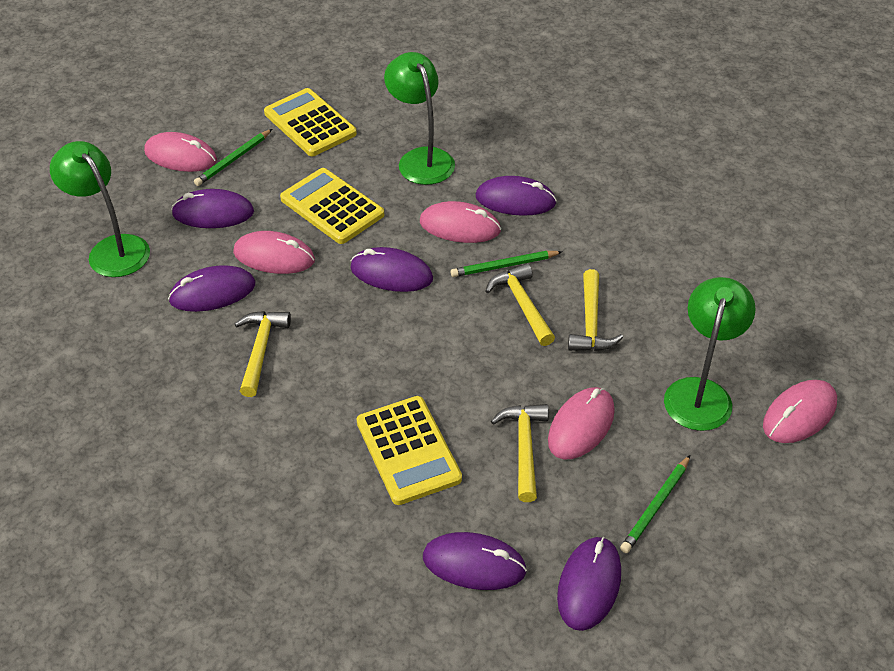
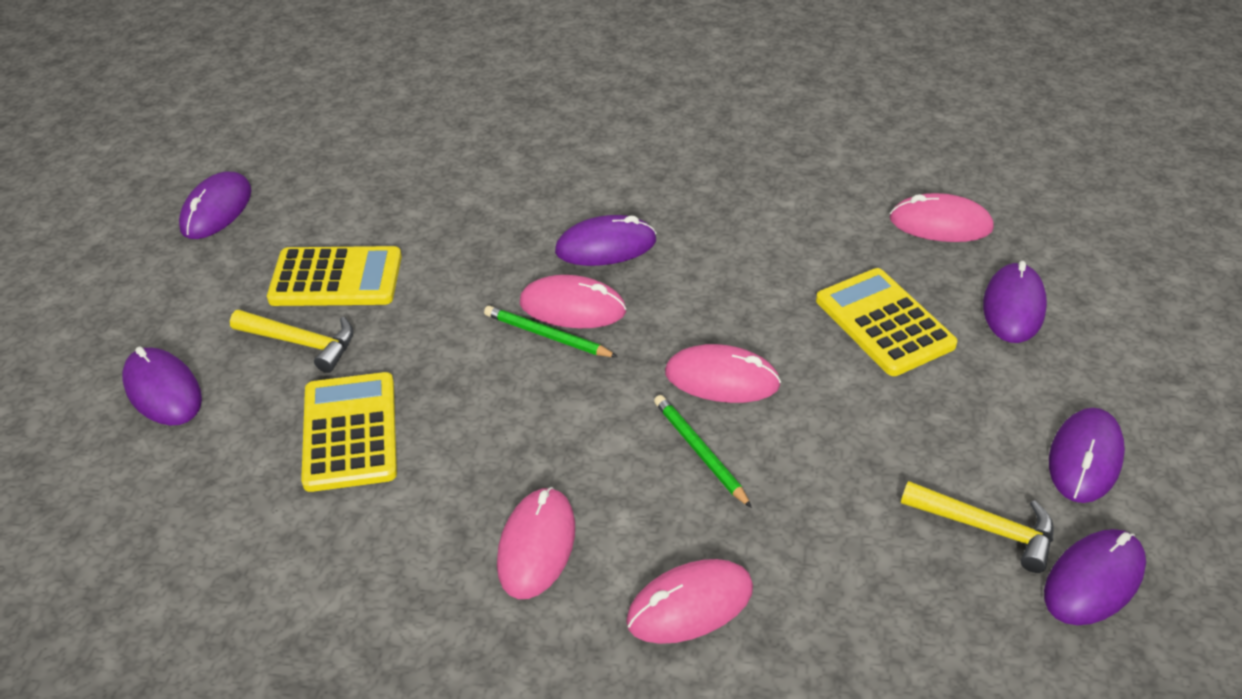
green lamp: [50,141,150,277] [384,52,455,185] [664,277,756,431] = 3 -> none = 0
green pencil: [194,129,272,186] [451,251,562,277] [620,455,690,553] = 3 -> [484,306,618,357] [654,395,752,508] = 2
yellow hammer: [235,311,291,397] [486,263,555,346] [491,404,549,502] [568,269,623,351] = 4 -> [230,310,353,373] [901,481,1054,573] = 2

